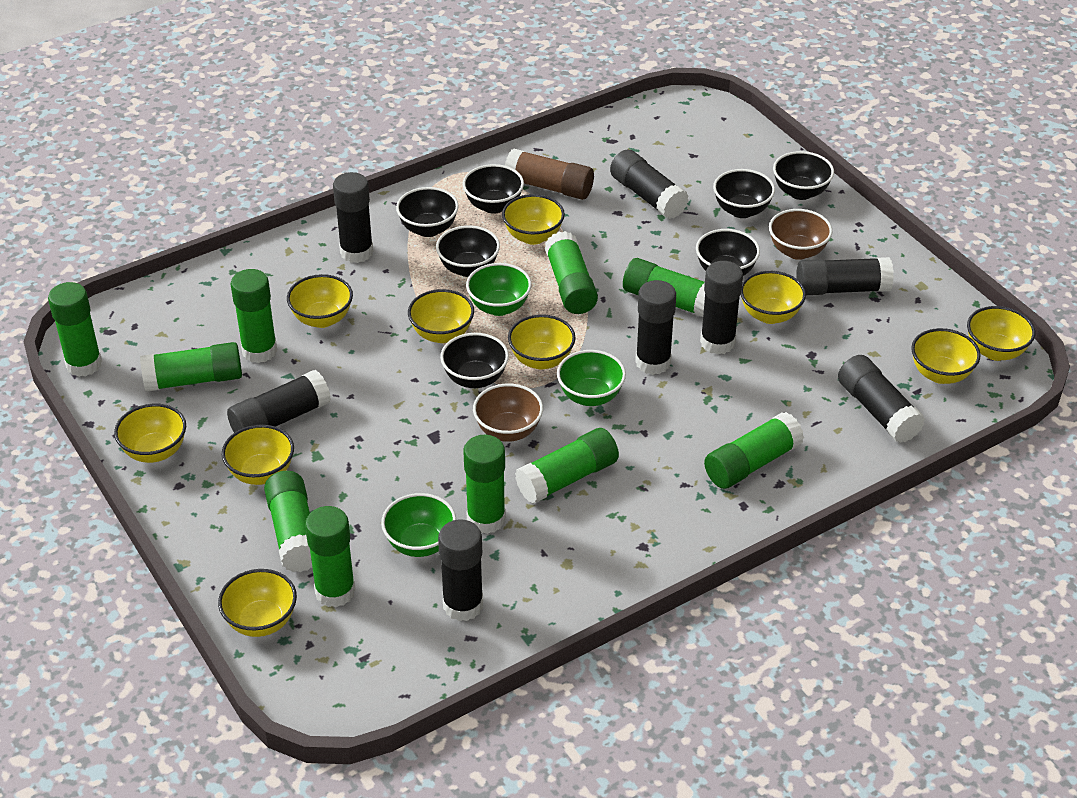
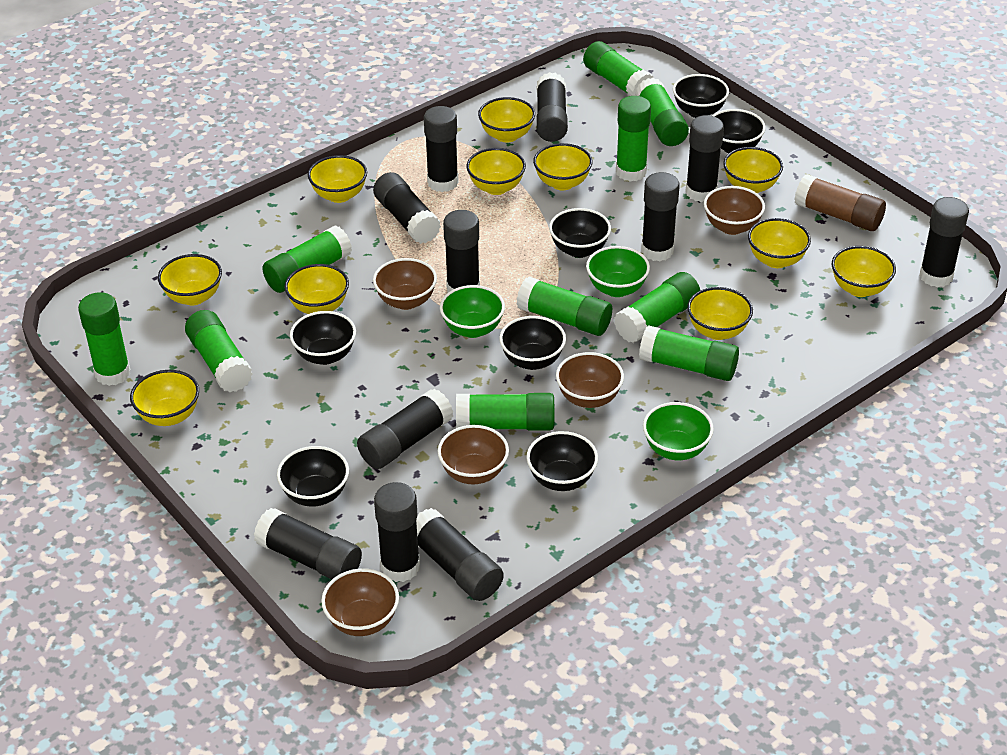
black glue stick: [227,370,331,433] [333,172,374,263] [438,520,483,621] [610,149,689,219] [635,280,676,375] [700,261,743,355] [796,257,894,295] [838,355,925,443] = 8 -> [254,508,362,579] [357,389,453,469] [373,172,441,244] [374,482,420,582] [416,508,504,601] [424,106,459,192] [443,210,480,293] [536,72,568,142] [641,172,680,261] [685,115,724,202] [919,197,969,287] = 11
brown bowl: [473,383,543,442] [769,209,833,260] = 2 -> [321,569,399,636] [373,258,437,310] [438,425,509,484] [556,352,624,408] [704,186,765,235] = 5
yellow bowl: [114,404,186,463] [218,569,297,637] [222,425,294,485] [287,274,353,328] [408,289,474,343] [502,194,565,245] [508,314,576,370] [741,271,806,324] [911,328,981,384] [967,306,1035,361] = 10 -> [130,370,199,426] [158,254,222,305] [285,264,349,314] [308,155,367,203] [466,148,526,195] [478,97,535,142] [533,143,593,190] [687,287,753,340] [723,147,783,193] [748,218,811,268] [832,246,896,297] = 11

